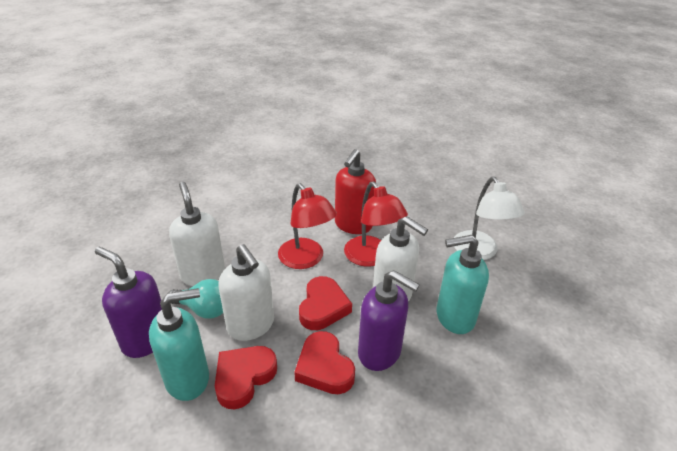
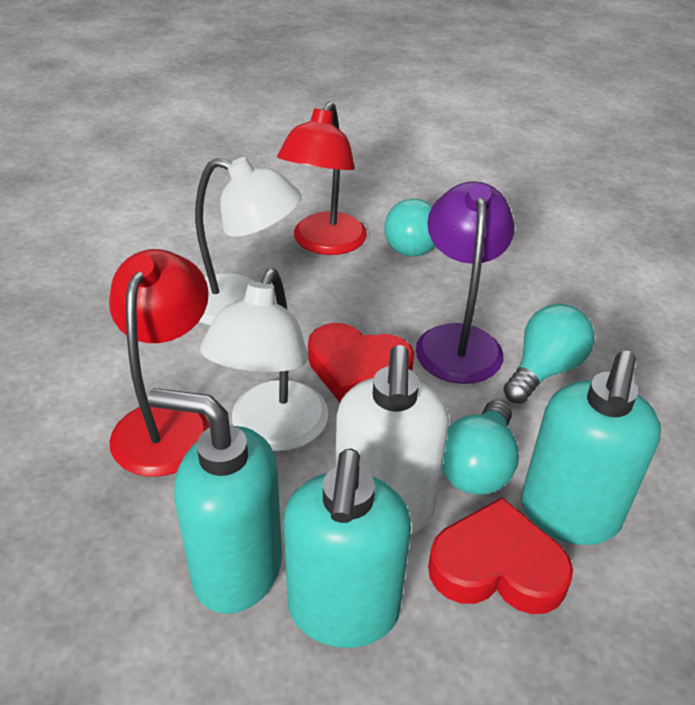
purple lamp: none = 0 -> [416,181,515,384] = 1
purple soap dispenser: [95,247,162,358] [358,270,420,371] = 2 -> none = 0
red heart: [215,346,277,409] [294,331,355,394] [299,276,352,330] = 3 -> [308,323,415,402] [428,497,573,614] = 2
red soap dispenser: [335,149,376,234] = 1 -> none = 0
turquoise light bulb: [169,279,223,319] = 1 -> [384,199,435,257] [442,400,519,495] [503,304,594,404] = 3
turquoise soap dispenser: [149,288,209,401] [437,235,489,334] = 2 -> [148,388,282,614] [284,449,411,648] [521,351,661,545] = 3
white lamp: [454,177,525,260] = 1 -> [195,157,301,325] [200,269,328,451] = 2
white soap dispenser: [169,182,225,286] [218,244,274,341] [373,216,428,302] = 3 -> [335,345,449,535] = 1

